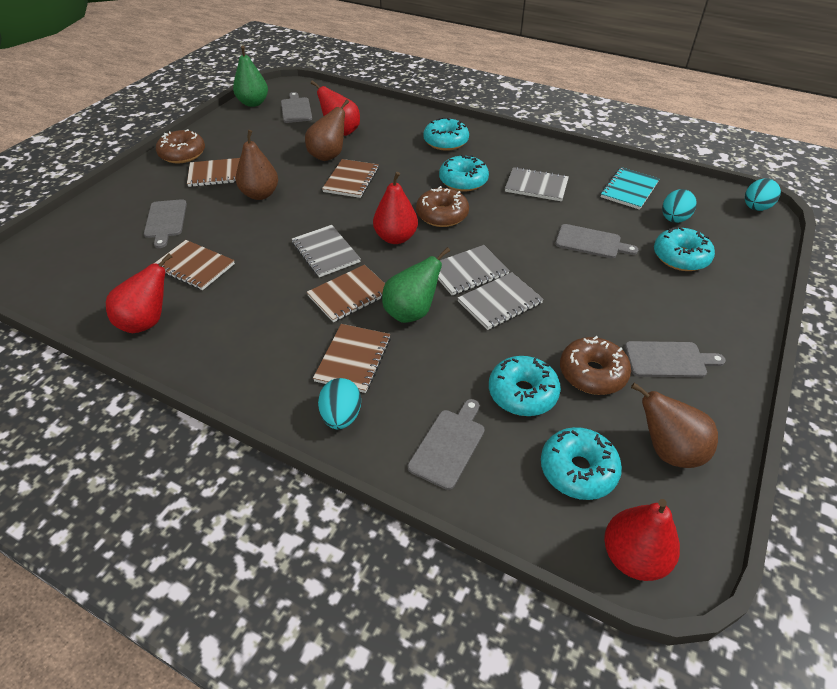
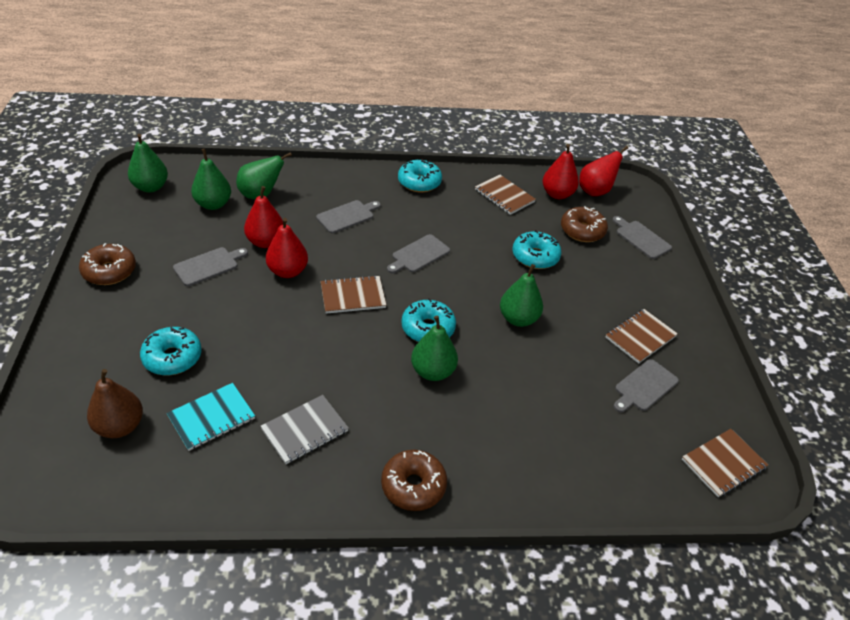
brown notebook: [155,240,235,290] [187,158,240,187] [307,265,385,322] [313,324,391,393] [322,159,379,198] = 5 -> [321,275,386,314] [475,175,536,215] [605,309,678,364] [682,429,768,497] = 4
brown pear: [236,130,278,200] [305,99,349,161] [631,383,718,468] = 3 -> [87,369,143,438] = 1
green pear: [233,46,268,107] [382,247,450,323] = 2 -> [128,134,168,192] [191,149,231,210] [236,152,292,199] [411,316,458,381] [500,264,543,327] = 5
grey notebook: [292,225,361,277] [438,245,510,295] [458,272,544,330] [505,167,569,201] = 4 -> [260,395,349,464] = 1
turquoise donut: [423,117,469,151] [439,155,489,191] [489,356,561,416] [541,427,622,500] [654,227,715,271] = 5 -> [140,327,202,375] [398,159,442,192] [401,298,456,342] [513,230,562,269] = 4
turquoise egg: [318,378,361,429] [662,189,697,223] [745,178,781,211] = 3 -> none = 0

